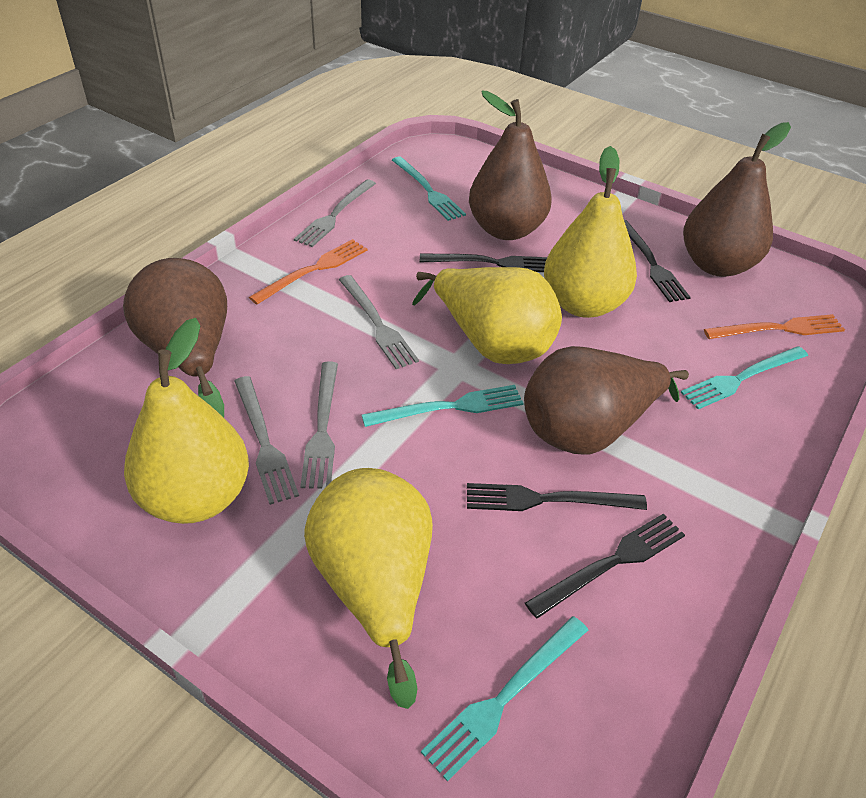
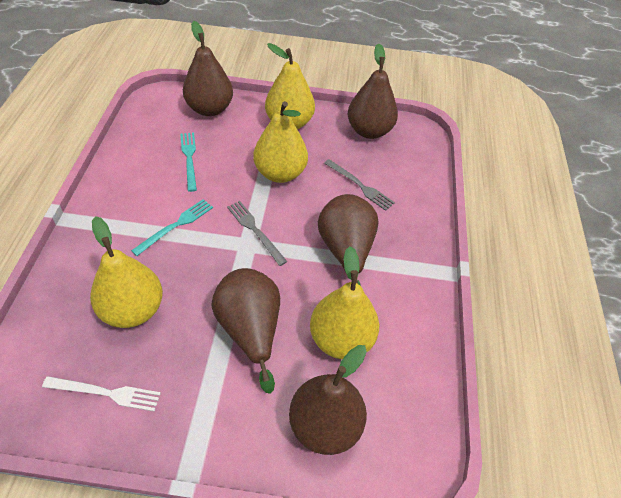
black fork: [420,254,547,272] [467,483,647,511] [525,513,685,619] [624,220,691,302] = 4 -> none = 0
brown pear: [123,258,227,418] [469,91,552,240] [524,346,689,455] [683,122,791,277] = 4 -> [183,21,233,116] [212,268,280,394] [289,345,367,455] [318,194,378,286] [348,43,398,139] = 5
grey fork: [234,376,299,505] [294,179,376,247] [300,362,338,489] [339,275,419,369] = 4 -> [227,201,287,266] [324,159,395,211] = 2
orange fork: [249,239,368,304] [704,314,845,339] = 2 -> none = 0
turquoise fork: [362,385,524,427] [392,157,466,221] [421,616,588,782] [680,346,808,409] = 4 -> [131,199,213,256] [180,132,197,192] = 2
white fork: none = 0 -> [42,376,161,412] = 1

